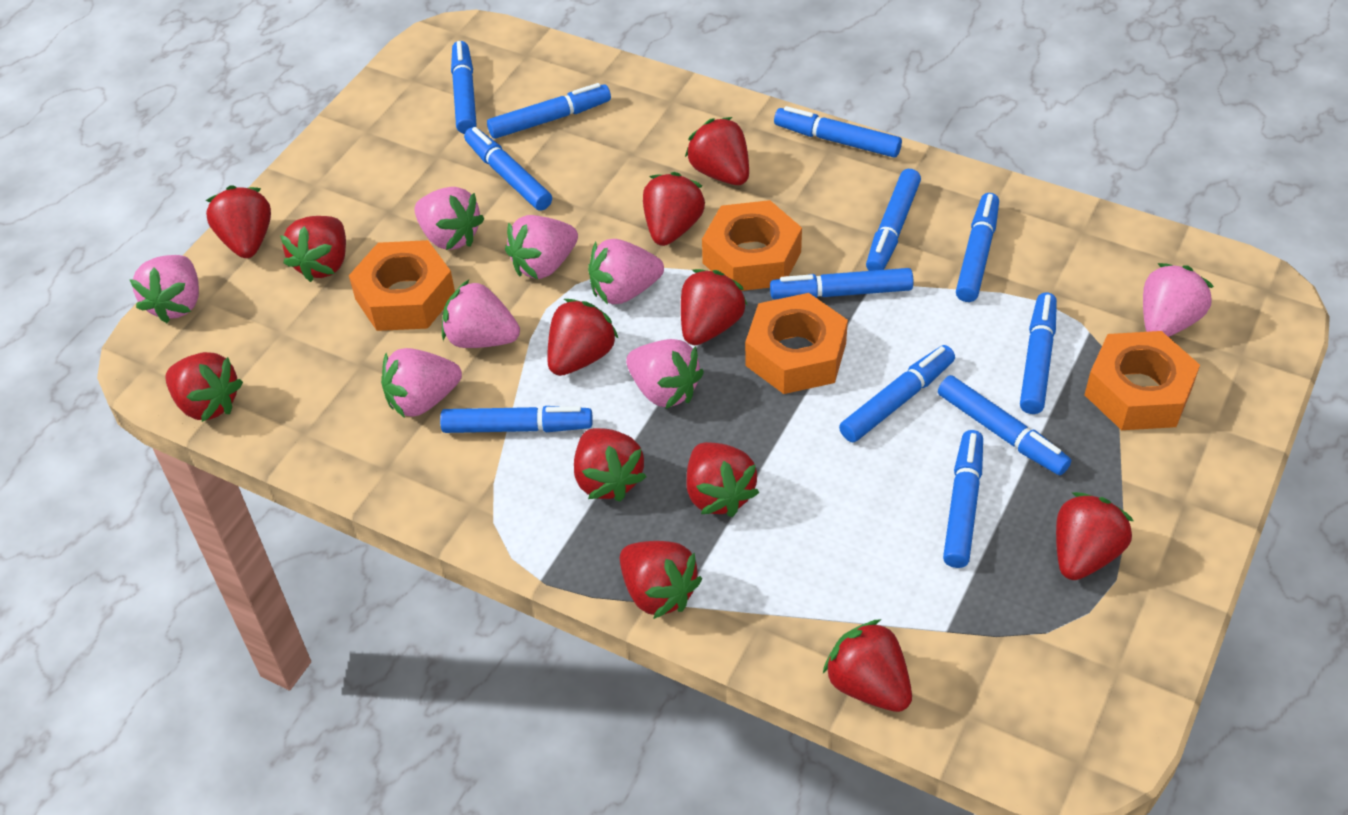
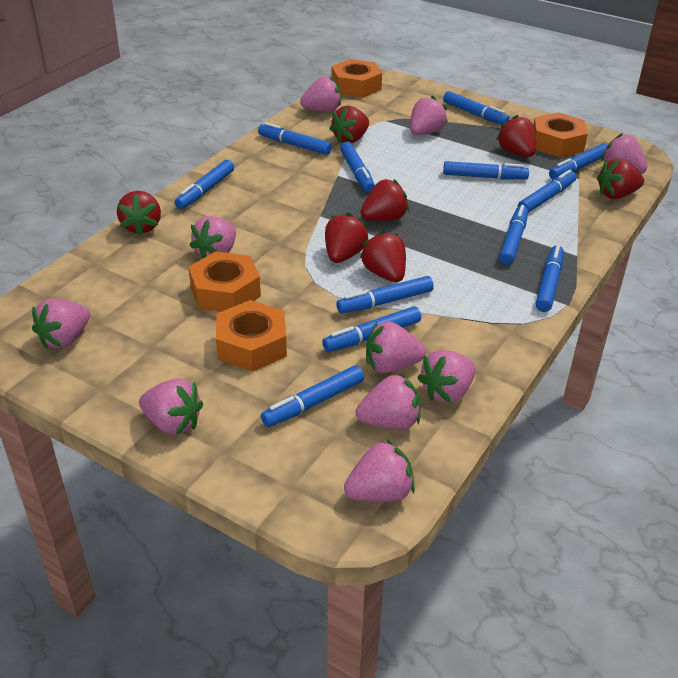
pink strawberry: [130,255,199,323] [381,348,462,418] [414,187,485,250] [442,280,520,348] [505,215,578,279] [588,239,664,304] [626,339,704,409] [1143,263,1214,337] = 8 -> [32,299,90,349] [139,378,203,435] [190,216,236,259] [300,76,341,112] [344,439,415,502] [356,373,421,430] [366,321,426,373] [410,96,448,135] [417,350,476,403] [601,133,647,174] = 10
red strawberry: [165,352,243,422] [206,185,271,258] [280,216,346,282] [547,299,619,376] [574,428,646,502] [620,541,702,619] [643,172,705,246] [681,269,747,345] [685,117,749,185] [687,442,759,517] [823,619,912,712] [1056,492,1134,580] = 12 -> [117,191,161,236] [325,212,369,263] [329,106,369,144] [360,231,406,282] [361,179,409,221] [496,115,536,157] [597,158,644,199] = 7

